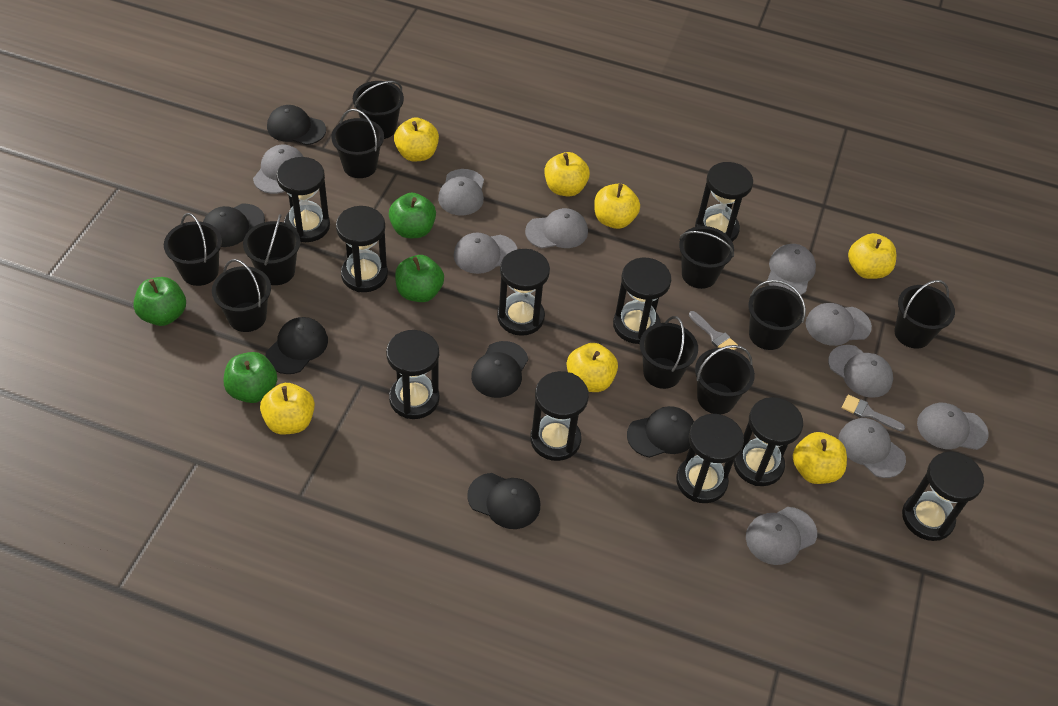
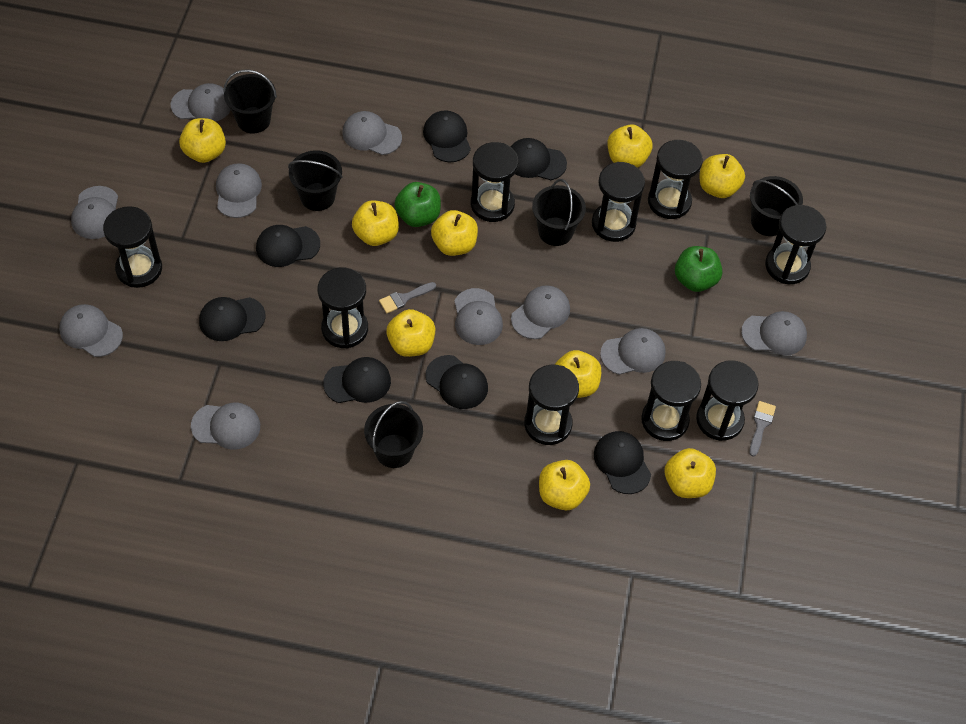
black bucket: [164,213,222,286] [212,259,271,332] [243,214,300,285] [331,109,384,178] [353,81,404,139] [640,316,698,389] [679,226,734,289] [695,345,755,414] [748,280,806,350] [894,280,955,349] = 10 -> [223,70,277,133] [288,150,343,211] [364,401,423,468] [532,179,586,246] [750,176,803,236] = 5
black cap: [203,204,265,247] [265,317,328,374] [267,105,326,145] [467,473,540,529] [471,341,528,398] [627,406,694,458] = 6 -> [199,297,266,341] [256,225,320,267] [323,357,391,403] [423,110,471,162] [425,355,488,409] [511,138,567,180] [594,431,651,494] = 7
black hourglass: [276,157,330,242] [336,206,388,292] [386,330,440,419] [497,249,550,336] [530,371,589,461] [613,257,671,344] [676,414,744,503] [695,162,753,242] [733,397,803,486] [902,452,984,541] = 10 -> [103,206,162,288] [317,267,368,348] [471,142,519,222] [524,365,579,445] [592,162,645,242] [641,361,701,441] [648,140,703,219] [696,360,759,441] [765,205,826,284] = 9
green apple: [133,277,186,326] [224,352,277,403] [389,192,436,238] [395,255,444,302] = 4 -> [394,182,441,227] [675,246,722,292] = 2
yellow apple: [260,383,315,434] [394,117,439,161] [544,152,590,196] [567,343,618,392] [594,183,640,229] [793,432,847,484] [848,233,896,279] = 7 -> [179,118,226,163] [352,200,399,246] [386,309,435,357] [431,210,478,256] [539,460,590,510] [554,350,601,398] [608,124,652,168] [665,448,716,498] [700,154,745,198] = 9

